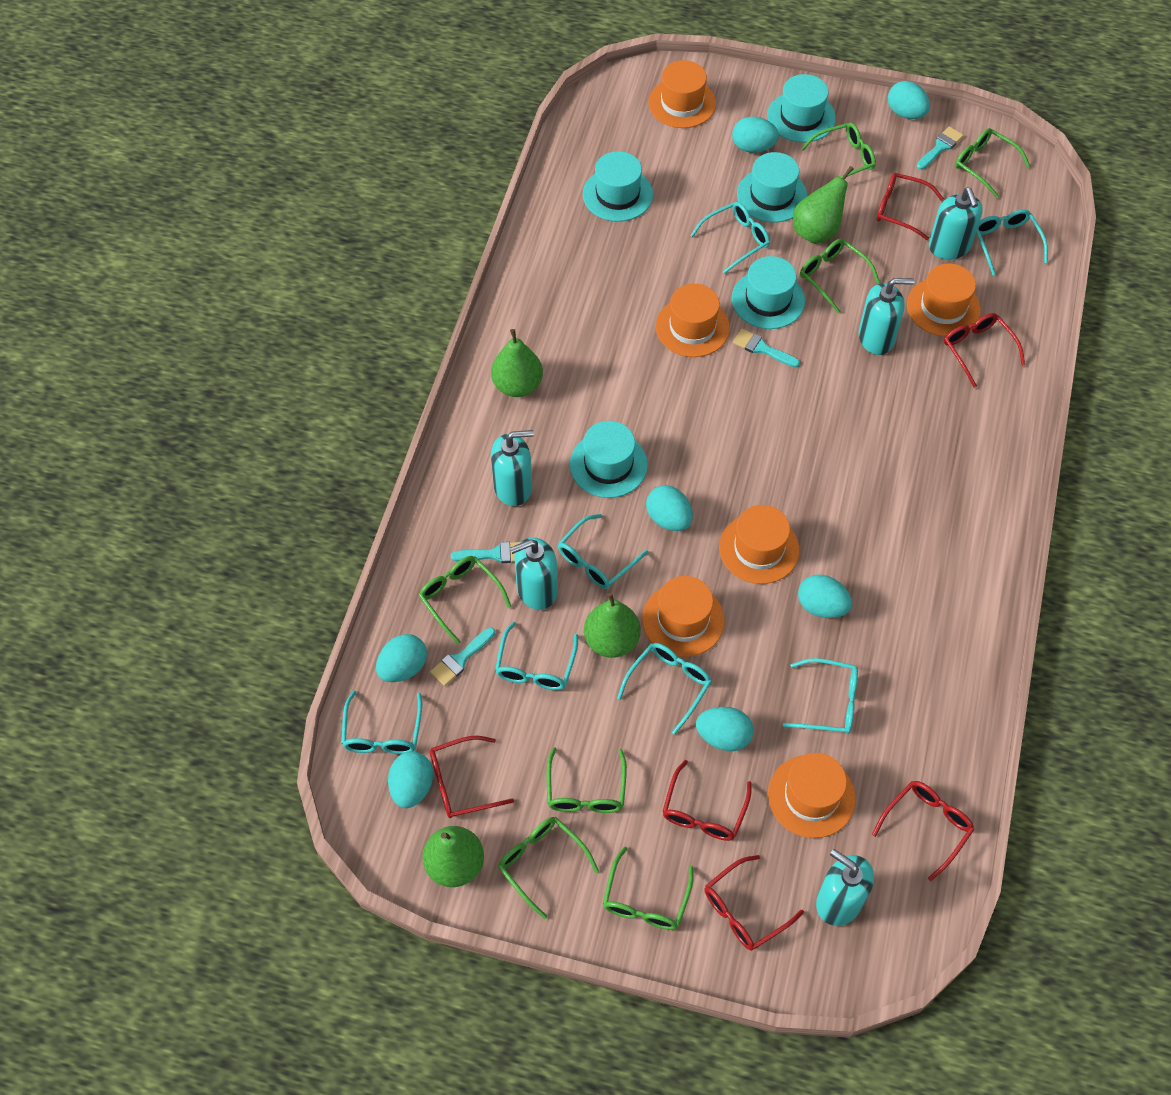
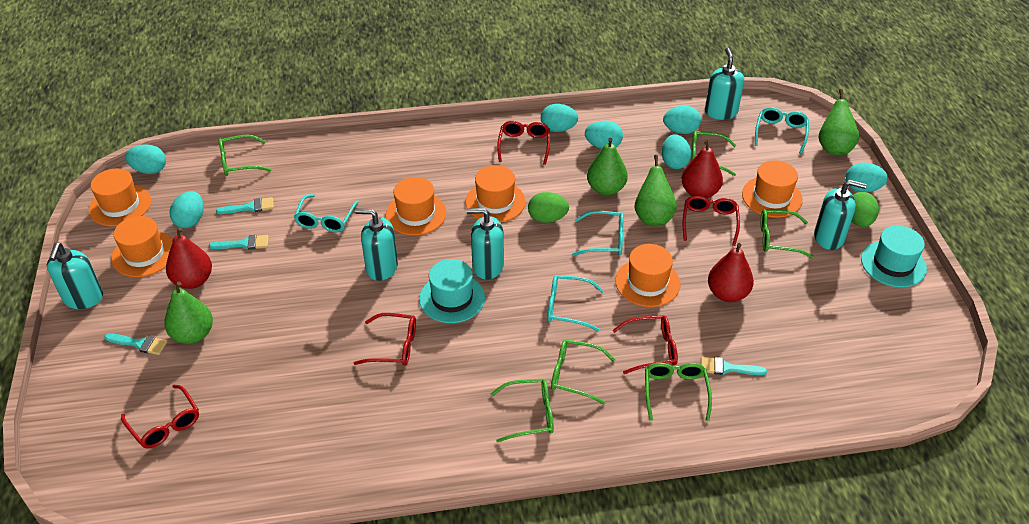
green egg: none = 0 -> [528,192,569,223] [852,192,879,227] = 2
green glasses: [419,556,512,644] [498,817,599,919] [547,747,627,813] [603,846,694,930] [800,239,880,313] [801,123,876,178] [955,128,1030,198] = 7 -> [219,135,272,176] [490,379,554,443] [551,340,616,404] [645,363,712,421] [691,130,736,176] [760,209,814,258] = 6
red glasses: [430,736,514,818] [662,760,752,841] [705,855,804,951] [872,781,975,881] [876,173,944,240] [944,313,1025,388] = 6 -> [121,385,199,449] [354,313,416,366] [497,121,550,165] [612,315,678,374] [683,195,740,246] = 5
red pear: none = 0 -> [166,227,212,289] [681,139,723,198] [708,243,754,302] = 3
turquoise glasses: [341,691,422,754] [495,622,578,690] [558,514,648,589] [617,643,712,735] [690,202,770,274] [783,658,858,734] [976,209,1048,275] = 7 -> [294,194,359,232] [547,275,604,331] [572,211,624,256] [755,107,809,154] = 4
turquoise hat: [570,421,648,498] [583,151,653,222] [732,256,805,329] [737,152,807,222] [767,74,836,143] = 5 -> [419,259,485,323] [861,226,927,287] = 2

